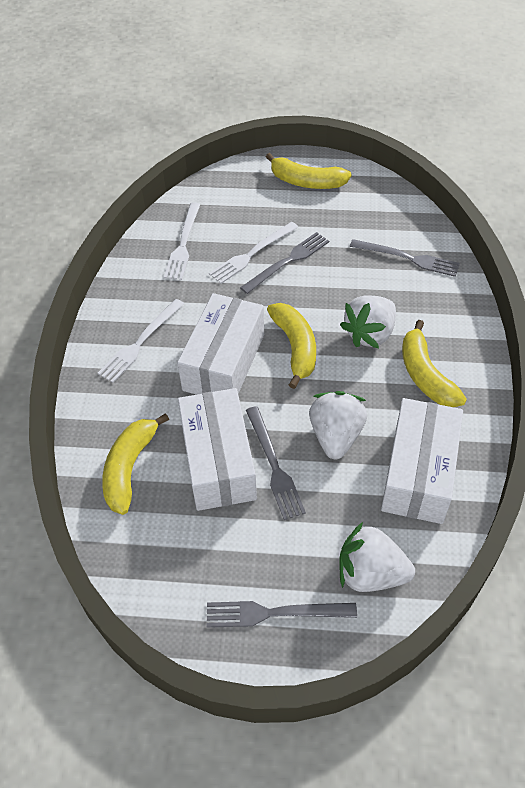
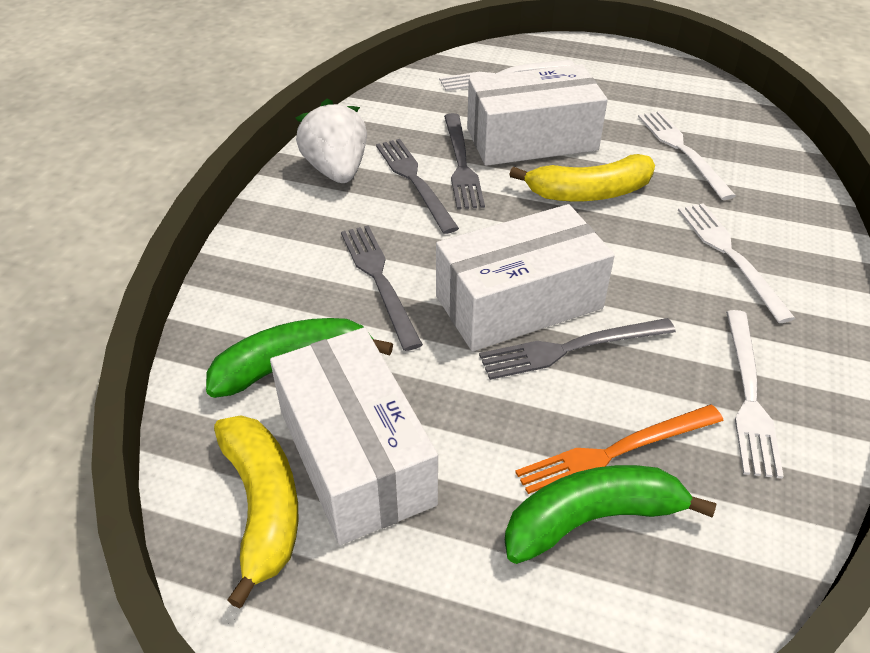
green banana: none = 0 -> [206,318,393,398] [505,465,717,564] = 2
orange fork: none = 0 -> [515,405,724,494] = 1
white fork: [98,299,184,383] [164,202,200,280] [209,222,298,284] = 3 -> [439,60,574,91] [638,111,736,200] [678,203,795,323] [726,310,784,479] = 4
white strawberry: [309,391,367,459] [339,522,415,592] [340,295,396,348] = 3 -> [296,99,367,183] = 1
yellow banana: [102,413,169,515] [266,153,352,189] [267,303,316,389] [402,320,467,407] = 4 -> [214,415,298,608] [509,154,655,202] = 2

